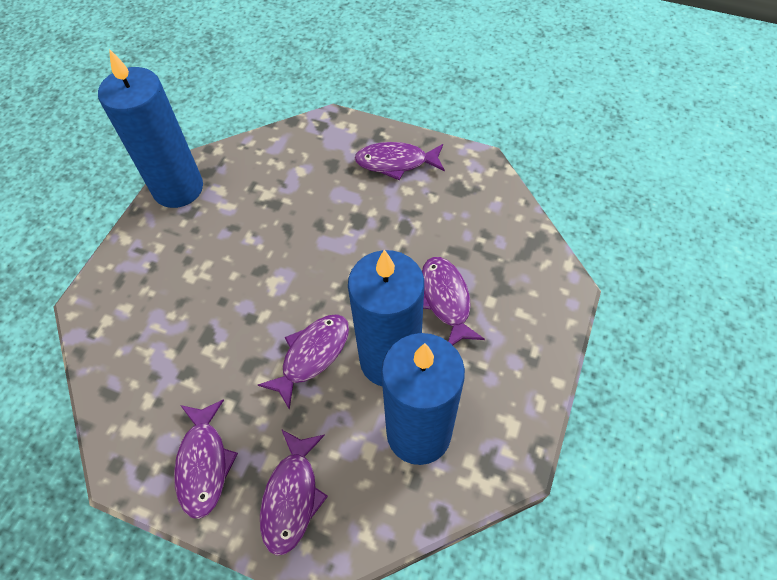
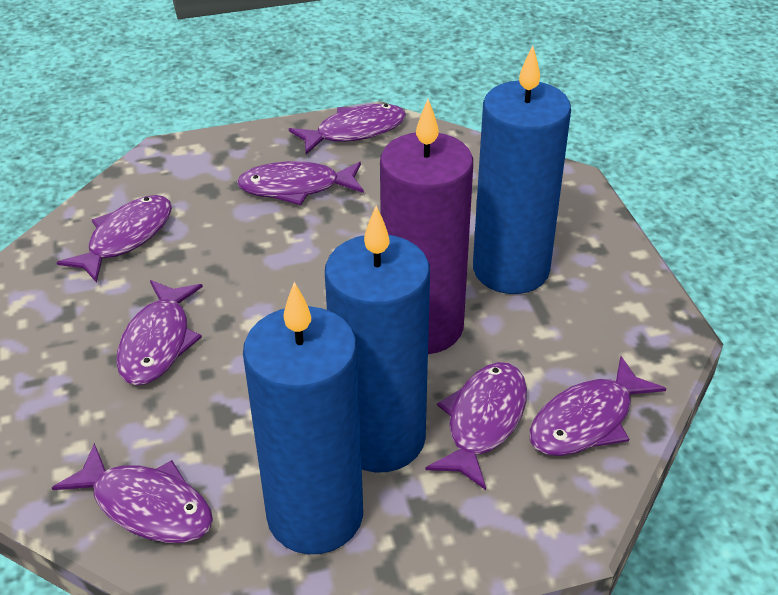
purple candle: none = 0 -> [380,99,473,354] = 1
purple fish: [174,399,238,519] [258,314,349,410] [260,429,328,556] [354,142,445,180] [422,257,485,345] = 5 -> [52,443,213,543] [57,195,172,283] [116,280,203,385] [237,161,364,205] [289,104,406,154] [426,362,527,490] [529,356,666,456] = 7

